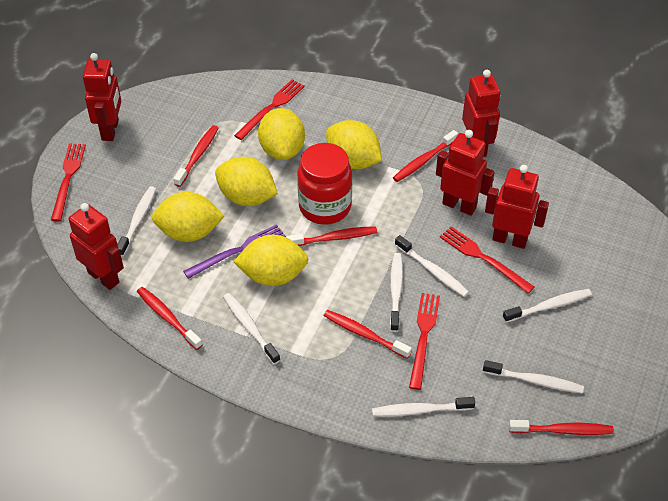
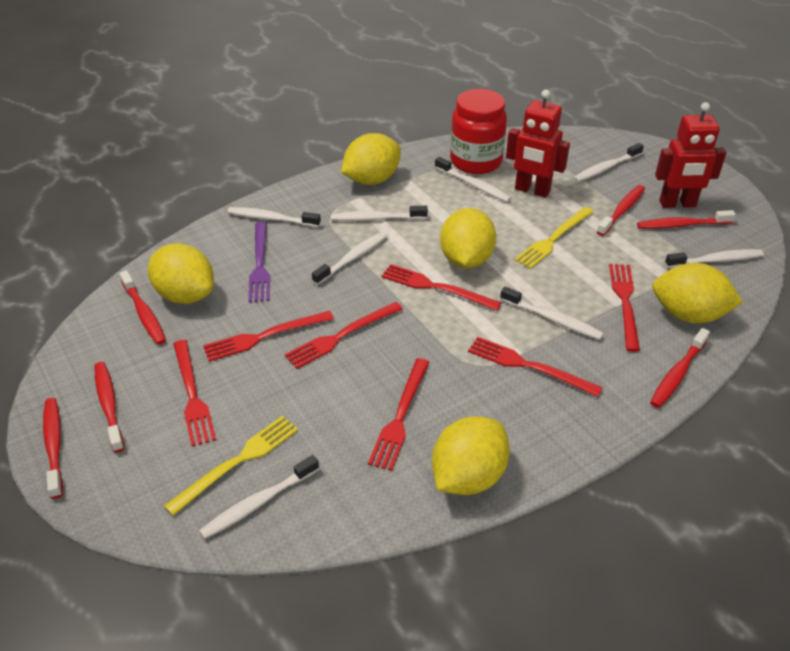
red fork: [51,144,86,222] [234,79,305,140] [409,293,440,390] [440,226,534,294] = 4 -> [173,340,216,446] [203,311,334,362] [285,302,403,369] [368,358,430,471] [381,264,501,311] [468,337,603,397] [609,264,640,352] = 7
red robot: [69,203,124,290] [83,53,121,141] [436,130,495,216] [462,70,500,157] [485,165,549,249] = 5 -> [506,90,570,198] [655,102,726,208] = 2
white toothbrush: [118,186,156,256] [223,293,280,364] [372,397,475,417] [390,253,403,332] [395,235,469,297] [483,360,584,394] [503,289,592,322] = 7 -> [199,455,319,539] [227,207,321,227] [312,231,388,285] [331,206,428,221] [435,157,511,202] [500,287,604,340] [573,143,644,182] [665,249,764,268] = 8
yellow fork: none = 0 -> [164,416,298,516] [515,207,594,269] = 2

